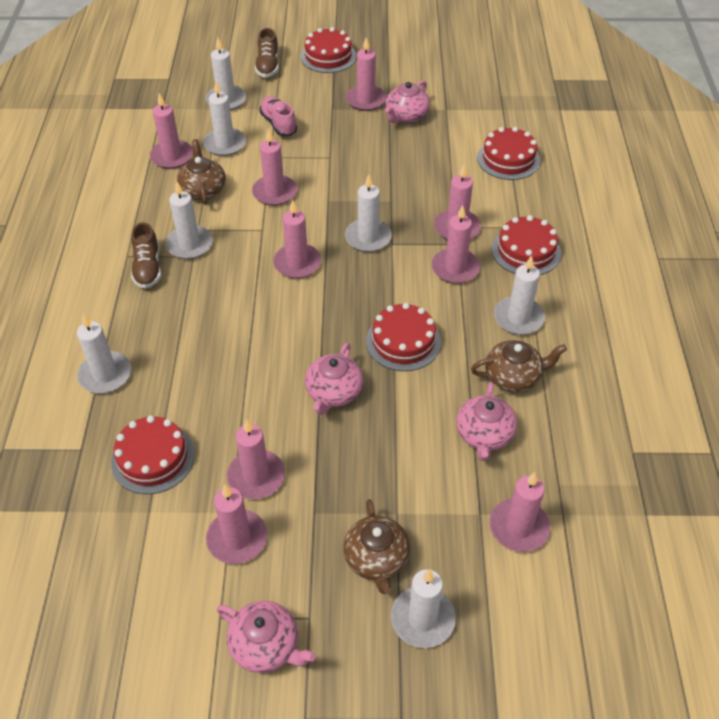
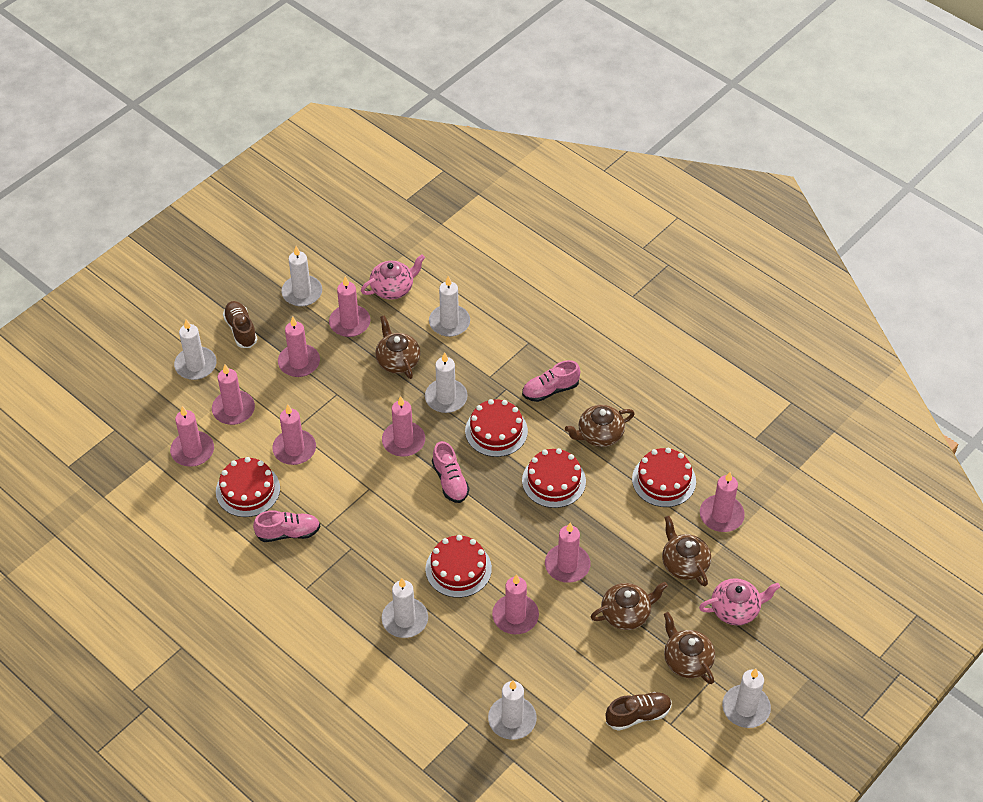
brown teapot: [177,139,226,205] [343,499,410,594] [471,340,567,392] = 3 -> [375,315,421,379] [565,405,635,447] [591,582,668,630] [662,516,711,586] [664,612,715,684] = 5
pink shoe: [259,96,297,136] = 1 -> [253,510,320,542] [432,441,469,503] [522,360,580,402] = 3
pink teapot: [217,601,316,673] [305,343,363,415] [385,80,430,123] [456,382,517,461] = 4 -> [361,254,425,299] [699,578,780,625] = 2

